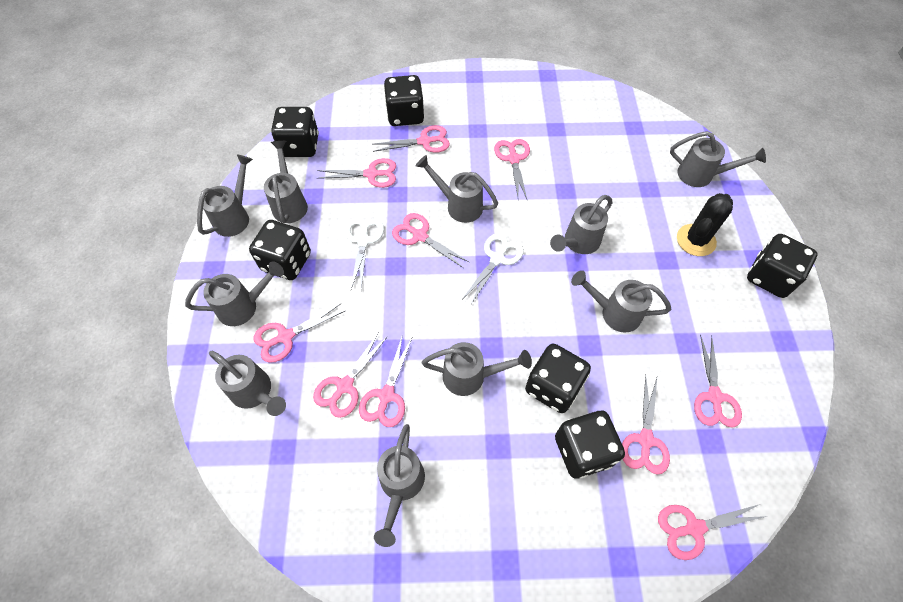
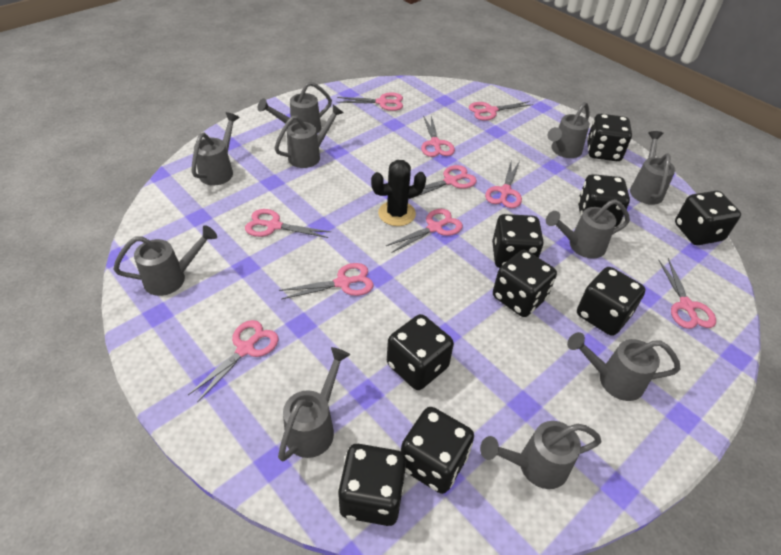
black dice: [249,220,311,280] [271,107,319,157] [384,75,424,126] [525,343,591,413] [555,411,625,479] [747,234,817,298] = 6 -> [338,444,406,526] [387,314,454,390] [401,407,474,494] [492,214,544,268] [493,250,557,317] [577,267,646,336] [578,174,630,227] [587,114,632,161] [675,191,741,245] = 9
white scissors: [345,218,384,289] [463,234,524,304] = 2 -> none = 0

